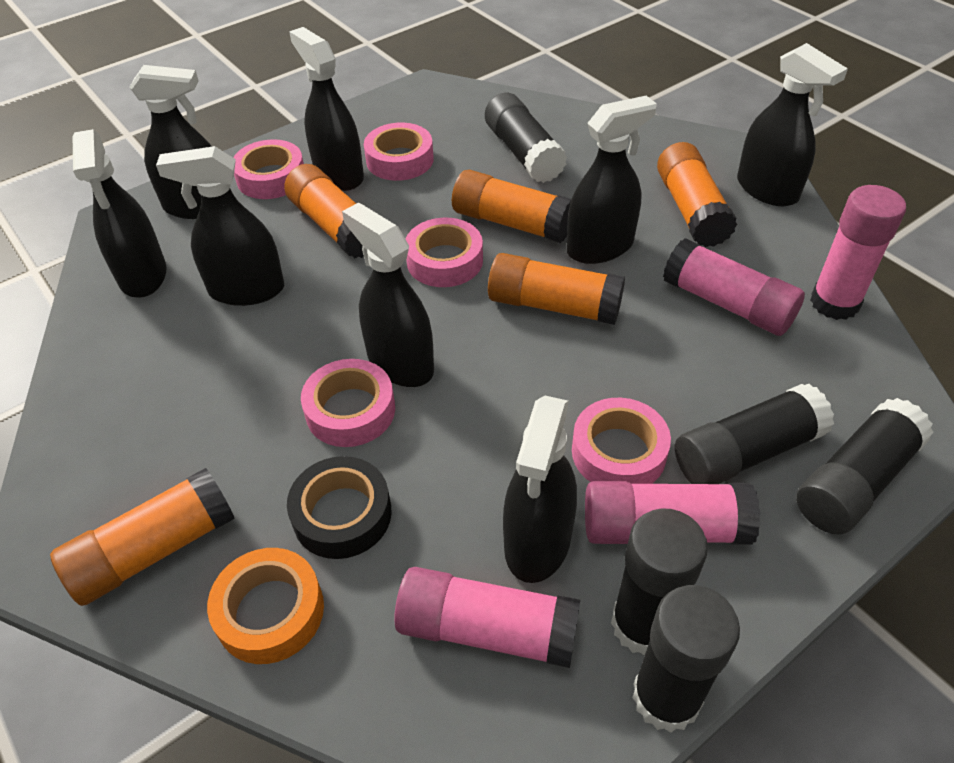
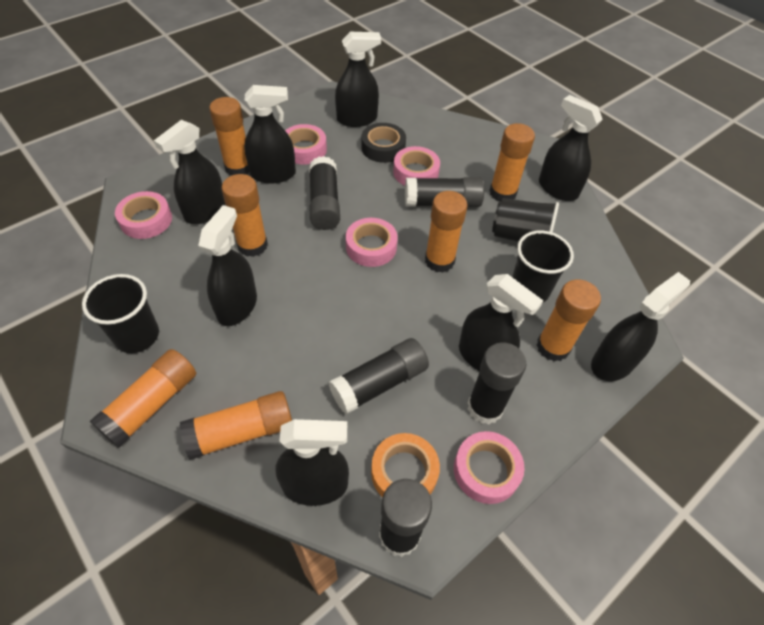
black cup: none = 0 -> [82,274,159,353] [492,198,559,242] [512,230,574,302] = 3
orange glue stick: [50,468,235,606] [284,164,364,258] [452,170,571,243] [488,253,625,325] [657,142,737,247] = 5 -> [90,349,196,448] [179,391,292,460] [209,97,250,175] [221,174,268,257] [425,191,467,273] [489,123,535,201] [537,279,601,361] = 7
pink glue stick: [394,567,580,668] [585,481,760,545] [663,238,805,336] [810,185,906,320] = 4 -> none = 0

